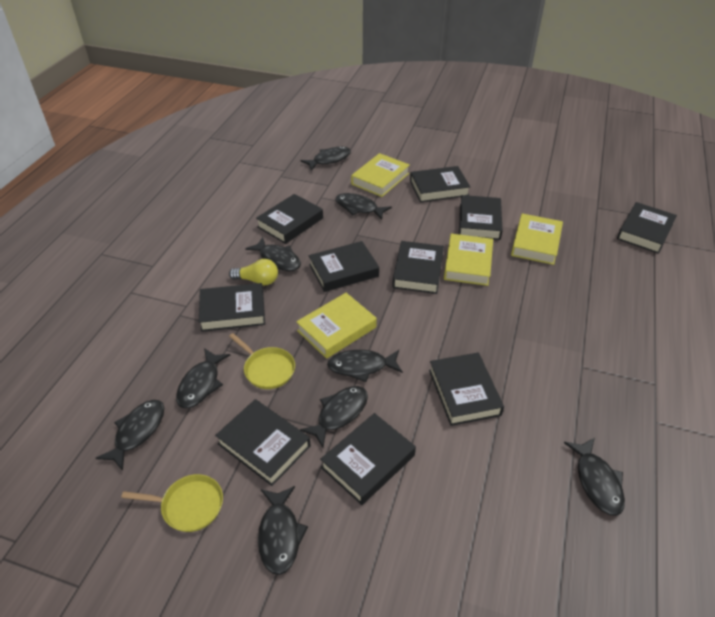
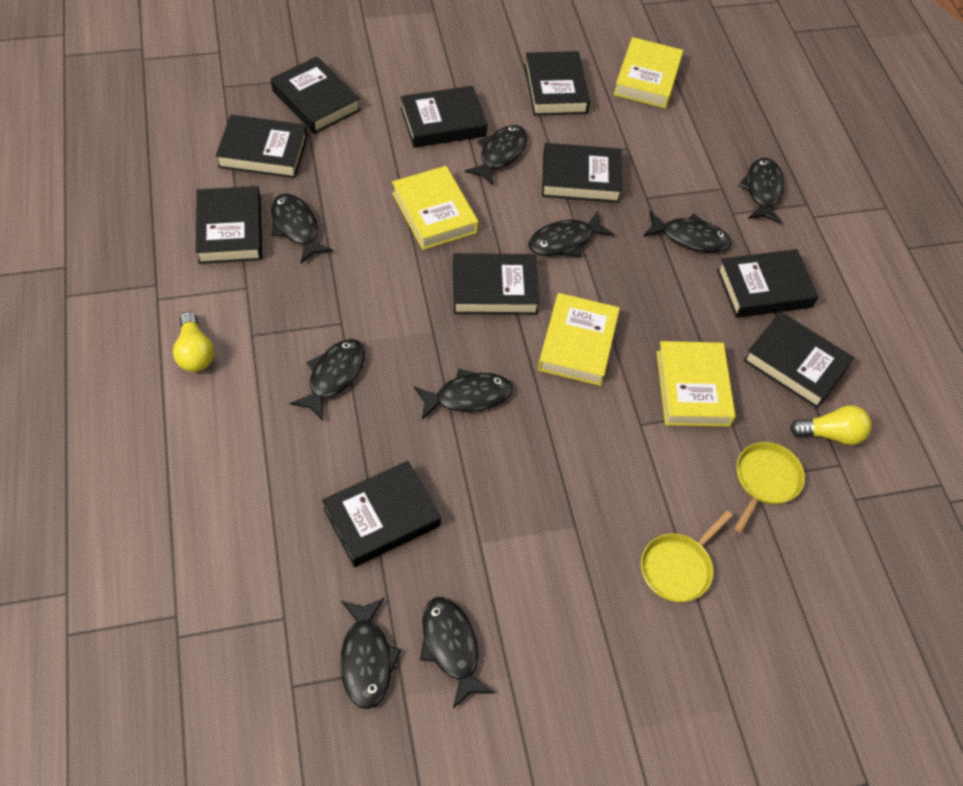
yellow light bulb: [229,259,278,285] = 1 -> [173,312,214,372] [790,405,872,445] = 2

